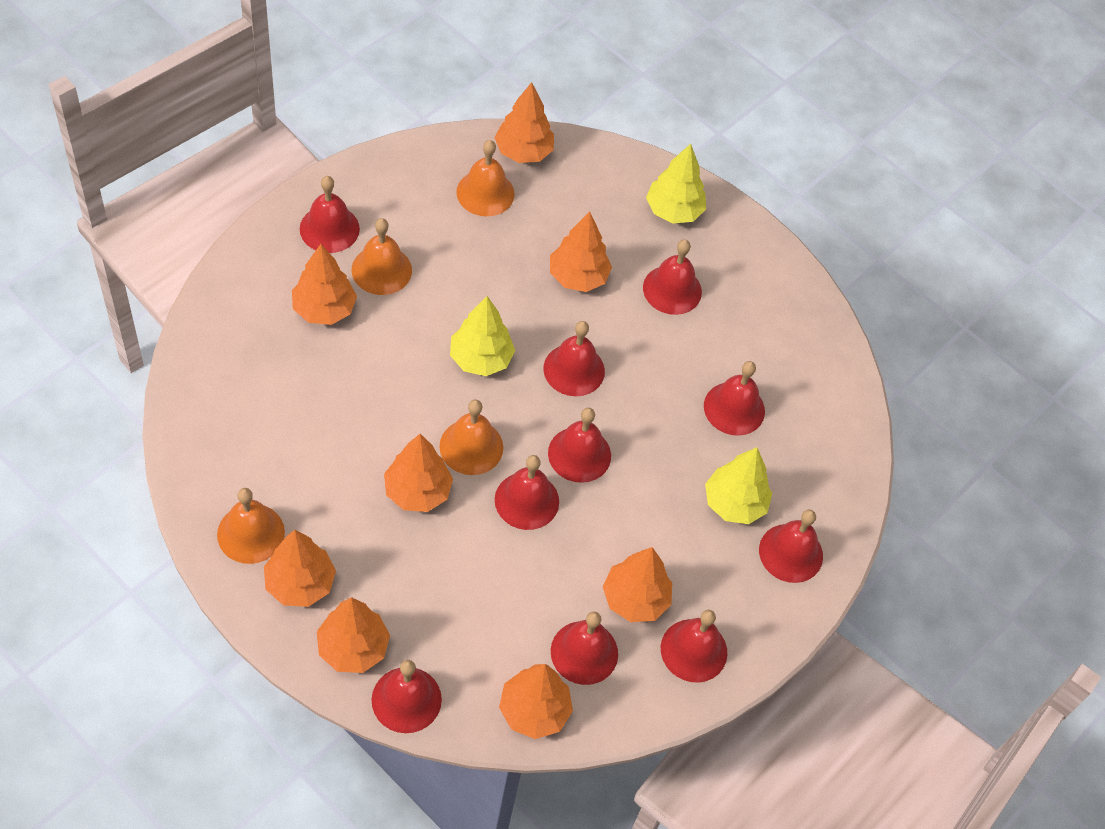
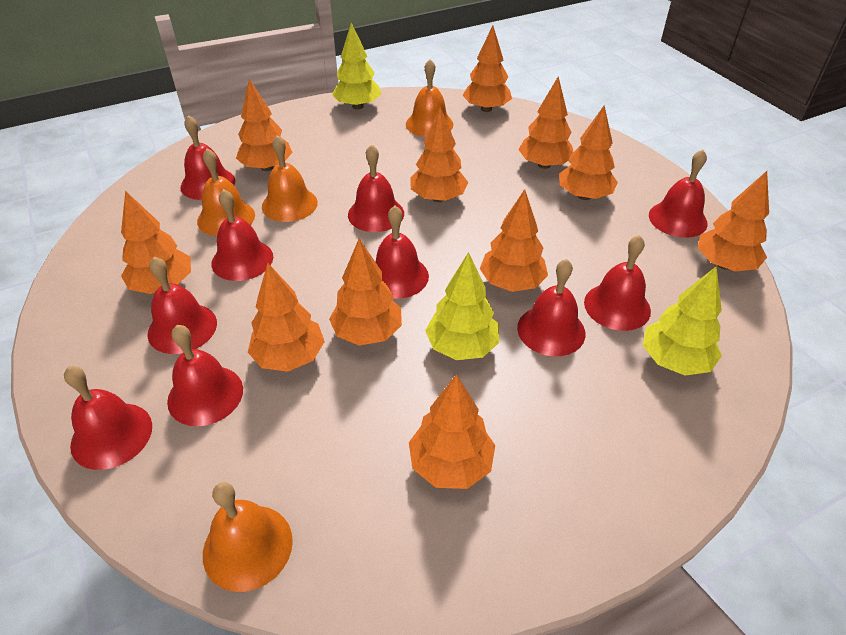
orange tree: [264,530,336,607] [292,244,357,325] [317,597,390,673] [384,434,453,512] [494,82,554,163] [499,664,573,739] [550,212,612,292] [603,547,672,622] = 8 -> [121,191,191,294] [236,79,293,171] [248,263,325,372] [329,239,402,346] [409,374,495,489] [410,107,469,202] [462,25,512,112] [480,189,548,292] [518,76,573,169] [559,106,618,200] [698,171,769,271] = 11

